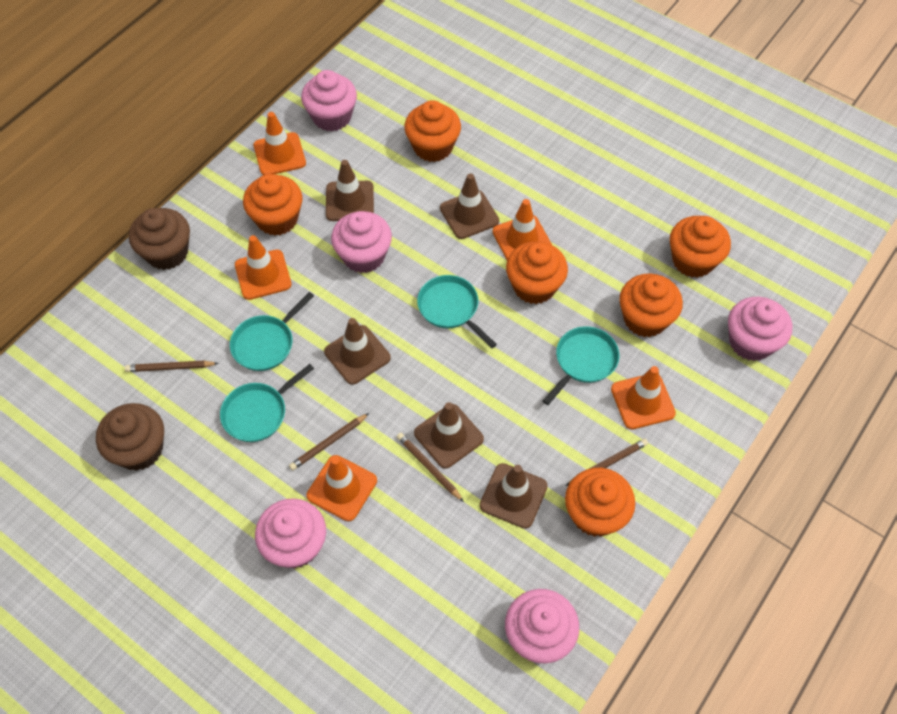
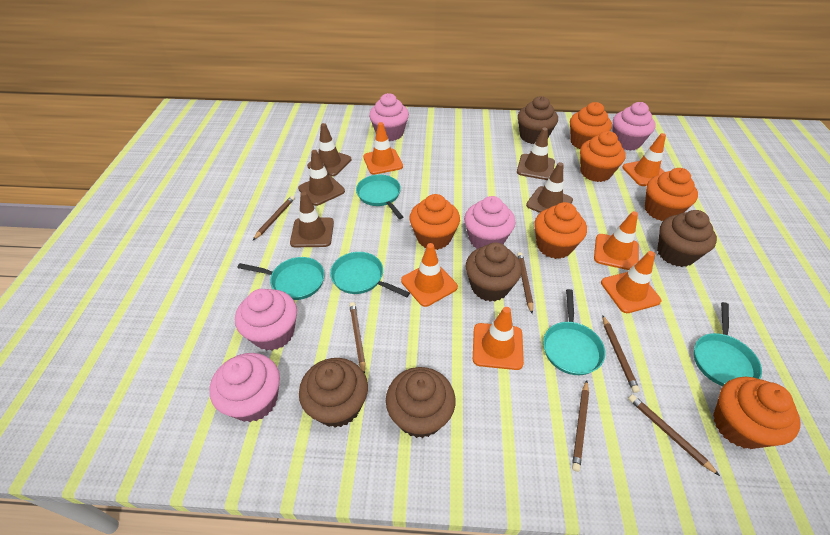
brown cupcake: [96,403,164,471] [129,208,190,270] = 2 -> [299,358,368,428] [386,367,456,438] [465,242,522,302] [518,96,558,144] [657,210,717,267] = 5
brown pencil: [125,360,219,372] [289,413,369,471] [397,433,464,502] [566,439,648,486] = 4 -> [253,196,295,240] [349,302,366,374] [517,252,533,314] [572,380,589,472] [602,315,640,393] [628,394,720,476] = 6
orange traffic cone: [235,235,292,300] [254,112,306,175] [307,455,377,521] [493,199,552,260] [611,366,676,429] = 5 -> [363,122,403,175] [401,243,458,307] [473,307,524,370] [594,211,639,270] [601,251,661,313] [622,133,666,186] = 6
turquoise pan: [220,364,314,442] [230,292,314,371] [417,275,497,348] [543,326,619,405] = 4 -> [237,257,325,300] [330,252,410,297] [356,175,403,219] [543,289,605,375] [694,302,762,386] = 5

